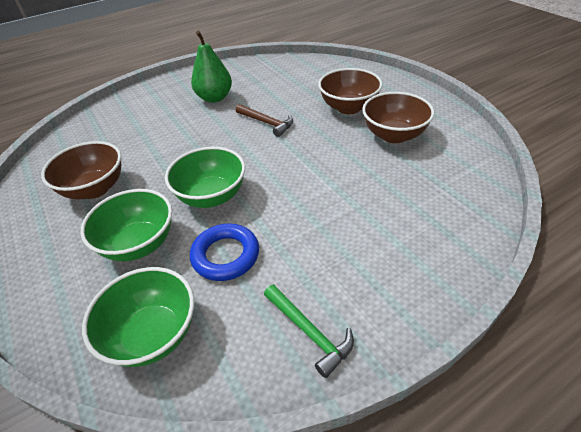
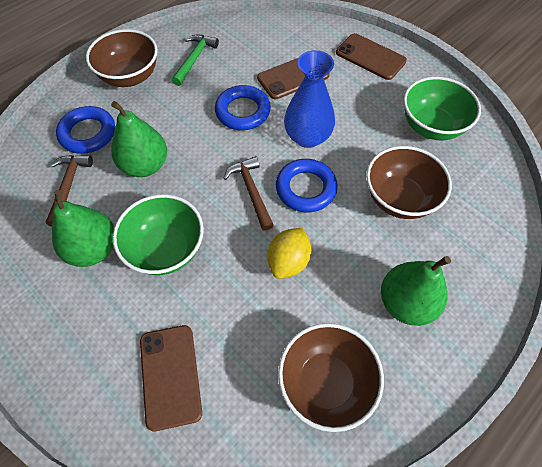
blue ring: [190,223,259,281] = 1 -> [56,106,115,154] [215,85,271,130] [276,159,338,212] = 3
blue vase: none = 0 -> [284,50,335,148] = 1
brown hammer: [236,104,293,137] = 1 -> [46,155,93,227] [224,156,274,231] = 2
brown phone: none = 0 -> [140,325,202,431] [257,58,330,99] [336,33,407,80] = 3
green bowl: [80,189,172,261] [82,267,194,367] [165,147,245,208] = 3 -> [113,194,204,275] [403,77,481,140] = 2
green pear: [191,31,232,103] = 1 -> [52,190,114,267] [111,101,167,177] [381,256,451,326] = 3
yellow lemon: none = 0 -> [267,228,311,279] = 1

